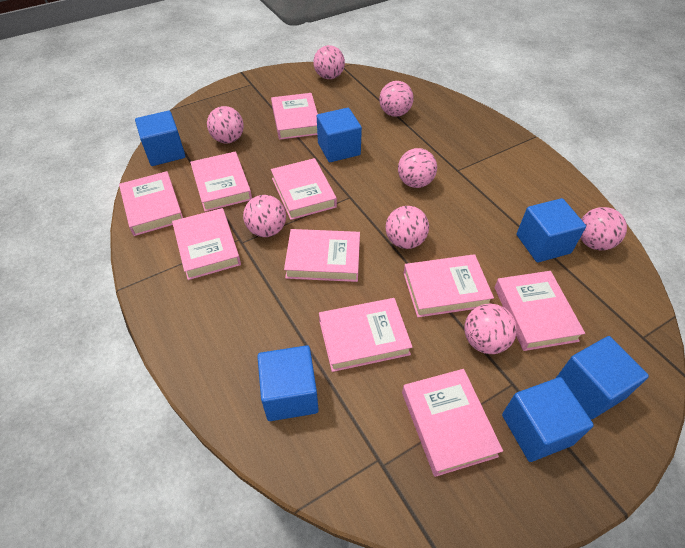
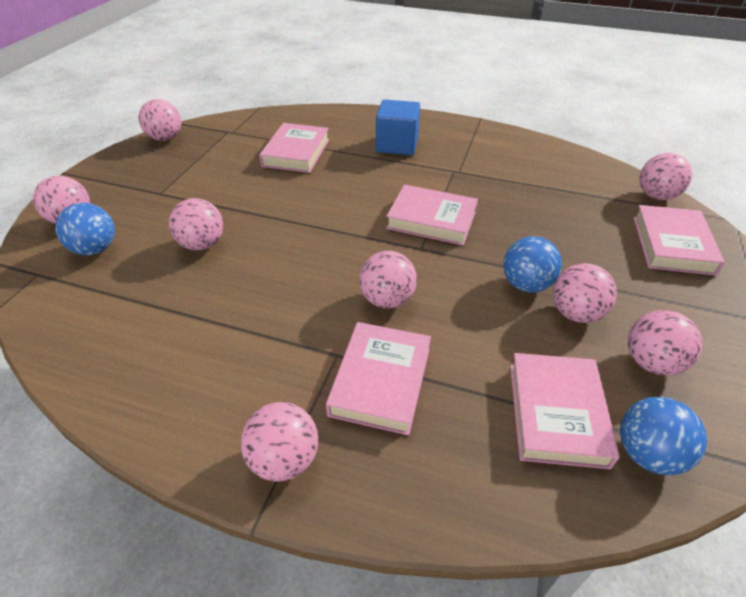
blue ball: none = 0 -> [55,203,115,255] [503,236,562,293] [620,397,707,475] = 3
blue cube: [135,111,185,166] [257,345,319,421] [317,108,362,162] [502,377,594,462] [517,198,586,263] [556,336,649,419] = 6 -> [376,99,420,155] = 1
pink book: [119,171,183,236] [172,208,241,280] [190,152,252,212] [271,93,318,140] [271,158,337,220] [284,229,360,282] [319,298,412,372] [402,369,503,477] [404,254,494,317] [495,271,585,351] = 10 -> [259,123,329,173] [326,322,431,435] [386,185,478,245] [510,353,620,469] [633,205,725,276] = 5

